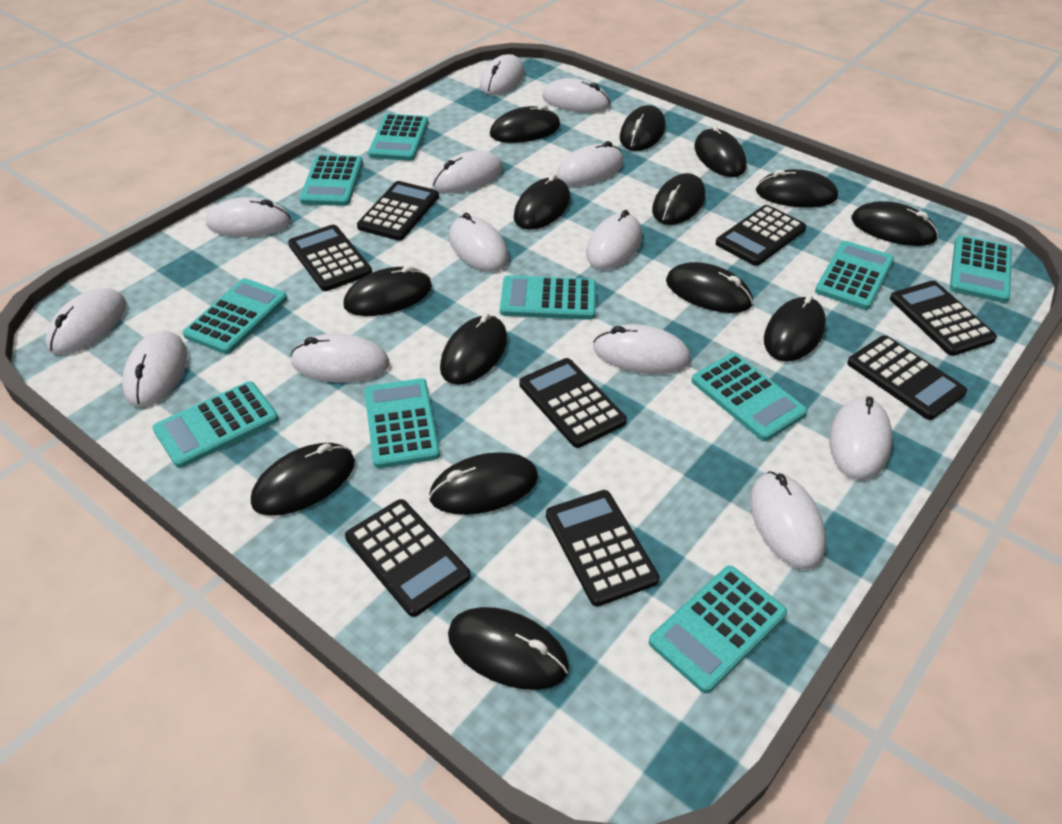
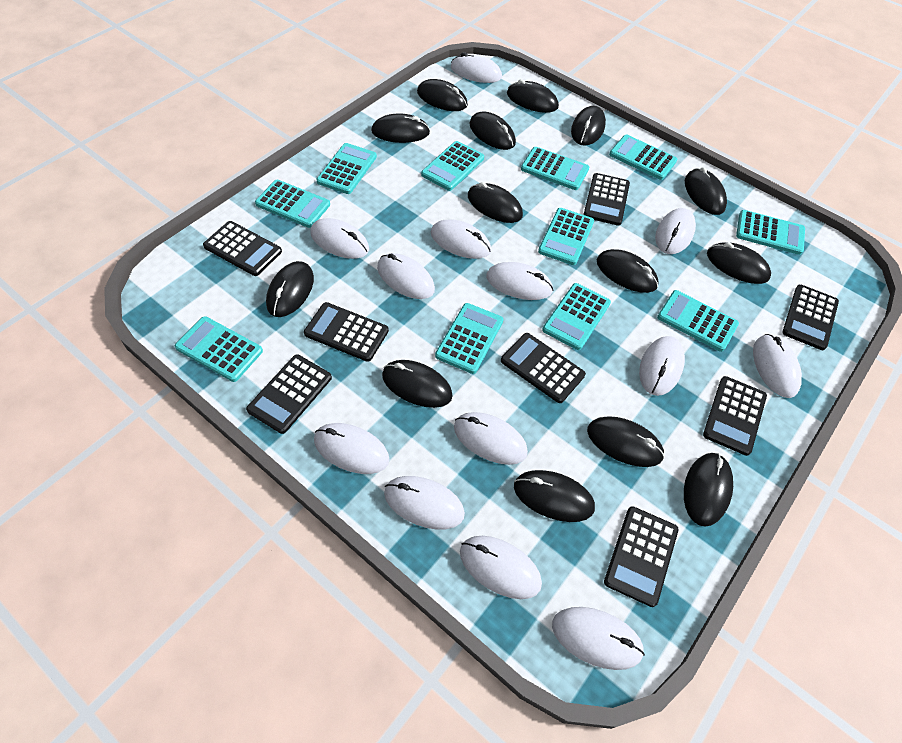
turquoise calculator: [152,381,279,468] [183,278,287,354] [299,154,363,206] [364,378,440,469] [368,114,428,161] [500,275,596,320] [649,566,787,694] [691,353,808,441] [815,241,894,310] [950,235,1012,303] = 10 -> [175,316,263,382] [255,180,330,228] [316,143,377,194] [421,141,484,191] [435,303,504,374] [521,147,589,190] [538,208,594,265] [542,283,611,350] [609,135,677,180] [657,290,739,352] [736,210,805,255] = 11

